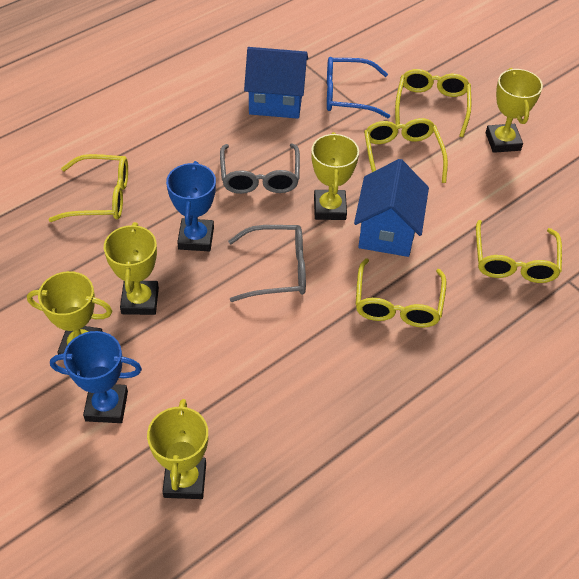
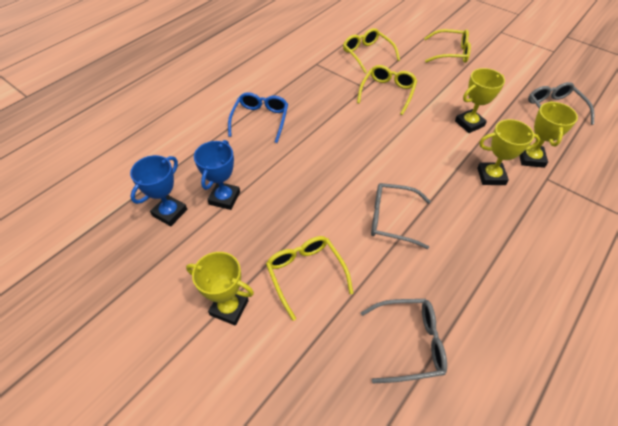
blue house: [244,47,308,119] [354,159,429,257] = 2 -> none = 0
grey glasses: [220,143,300,194] [228,225,306,302] = 2 -> [361,299,447,383] [371,183,431,249] [528,82,594,125] = 3
yellow glasses: [48,154,128,222] [356,258,447,328] [364,118,448,183] [395,69,471,137] [476,220,562,283] = 5 -> [266,236,353,321] [343,28,400,73] [357,65,417,115] [424,29,471,63] = 4
yellow trophy: [27,271,112,355] [104,222,159,315] [147,399,208,499] [311,132,359,220] [486,68,543,153] = 5 -> [186,252,254,326] [455,68,505,133] [477,119,540,185] [519,101,578,168] = 4

